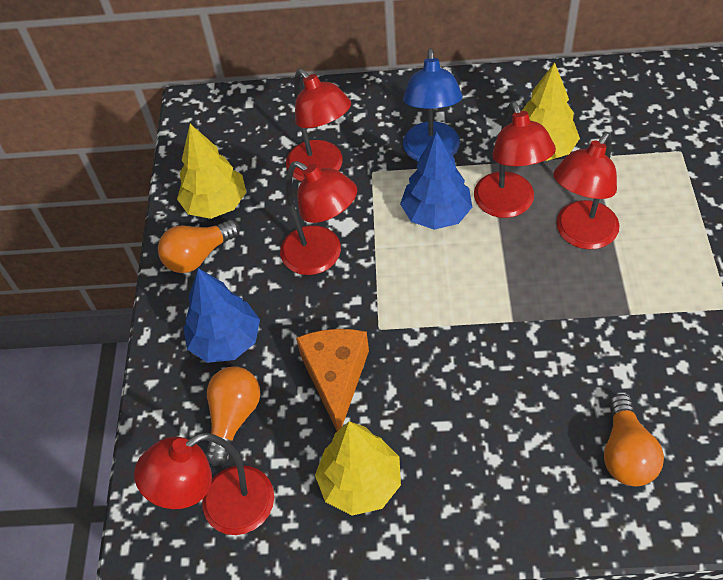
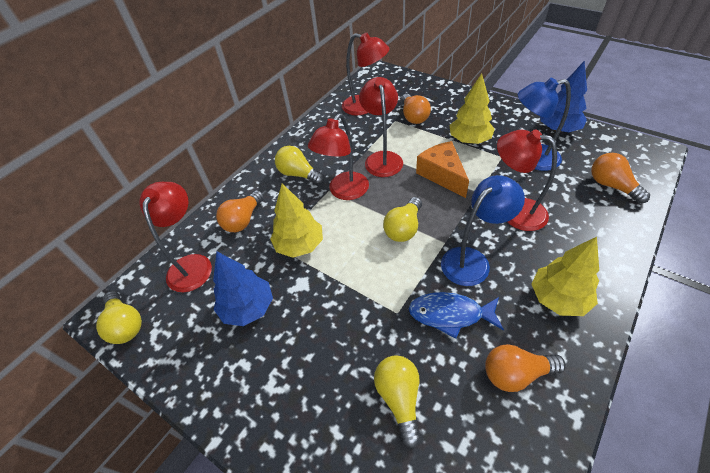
blue fish: none = 0 -> [409,292,504,339] = 1
blue lamp: [403,48,462,161] = 1 -> [441,175,525,286] [518,78,571,171] = 2
orange light bulb: [158,220,240,273] [205,366,260,466] [604,394,664,486] = 3 -> [216,190,264,232] [401,94,431,124] [485,344,566,392] [591,153,650,204] = 4
yellow light bulb: none = 0 -> [96,291,142,344] [275,146,324,185] [374,355,421,448] [383,197,422,242] = 4

